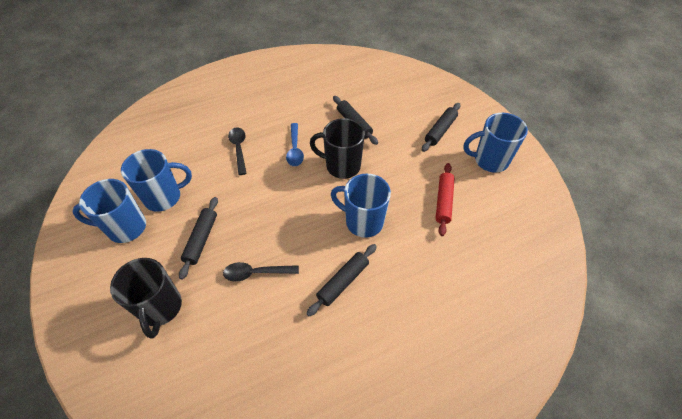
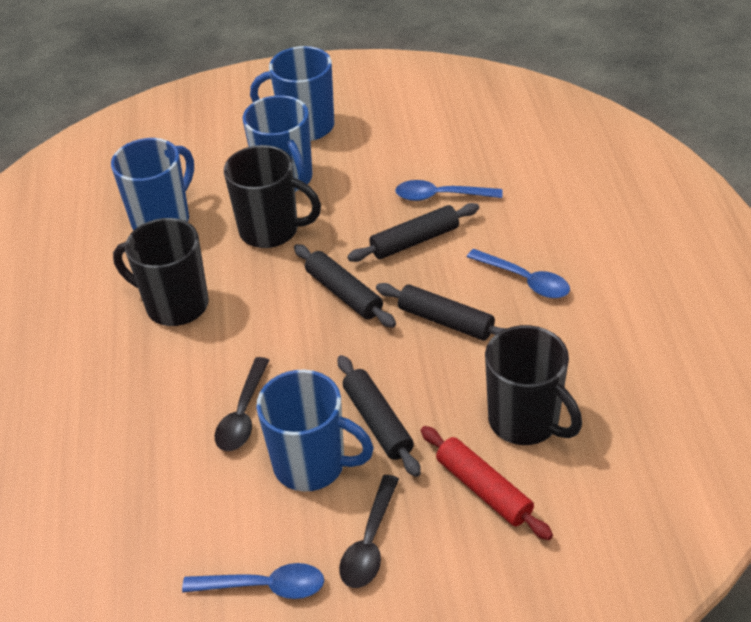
black mug: [110,258,182,339] [310,118,365,179] = 2 -> [113,218,209,326] [224,145,321,248] [485,325,582,445] = 3
blue spoon: [286,123,304,166] = 1 -> [182,563,324,599] [395,180,503,201] [467,249,570,298] = 3

